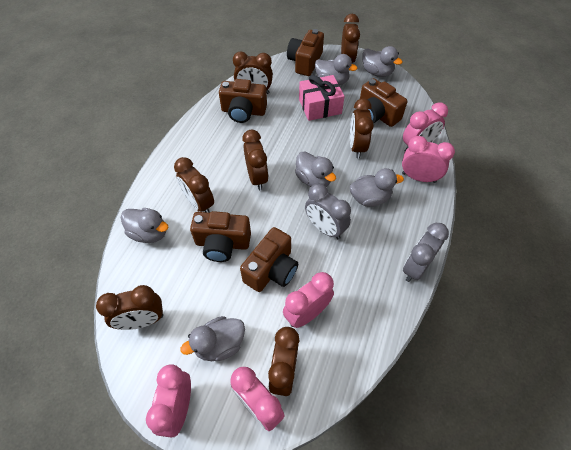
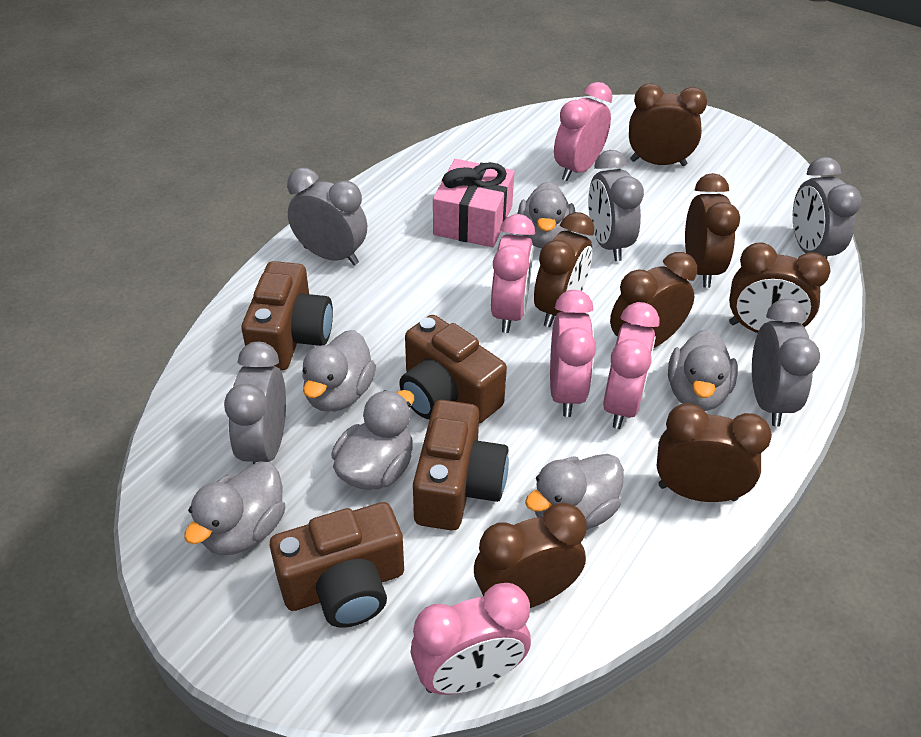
brown camera: [190,211,251,262] [219,79,267,123] [240,227,298,292] [287,29,324,76] [360,78,407,127] = 5 -> [242,261,333,371] [270,502,404,628] [399,315,507,423] [413,400,509,531] = 4
grey clock: [305,184,351,239] [403,223,449,282] = 2 -> [224,342,286,464] [287,168,367,265] [588,150,644,261] [752,299,820,426] [793,157,862,259] = 5

